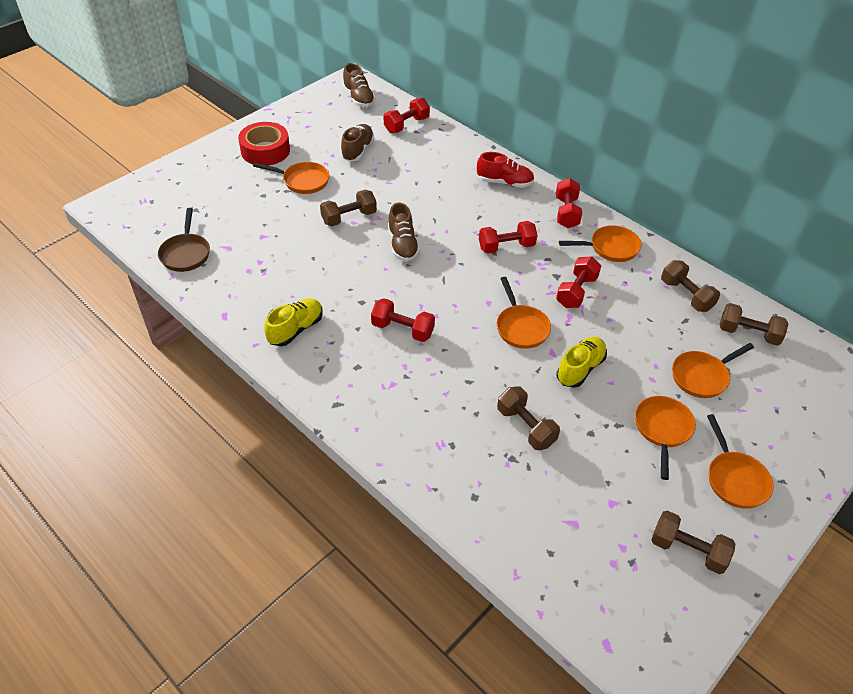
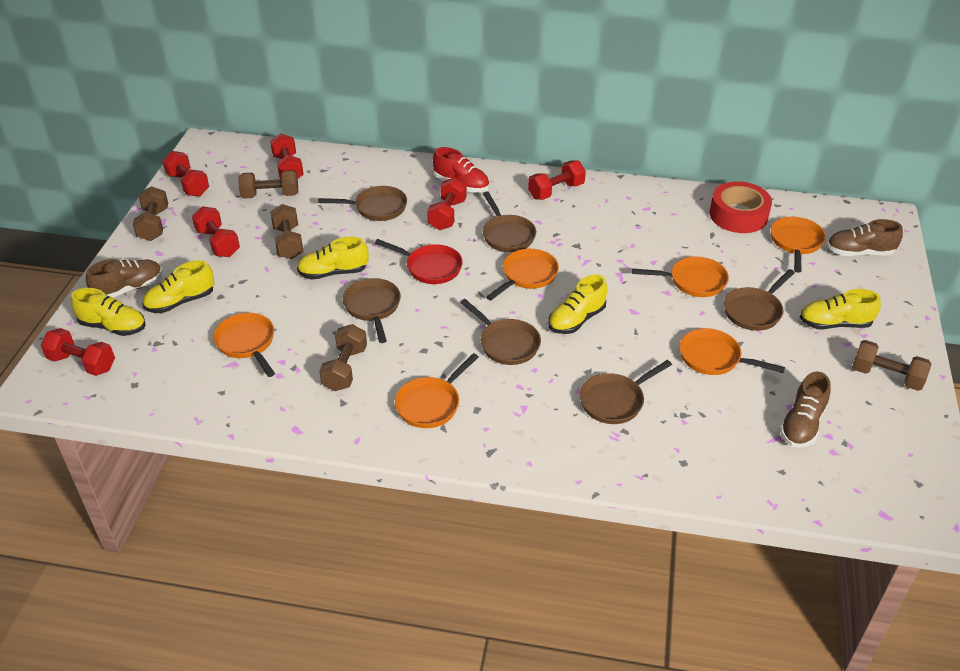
brown pan: [158,208,210,272] = 1 -> [318,186,407,221] [342,278,401,343] [460,299,541,365] [482,192,536,252] [580,360,672,424] [724,269,795,331] = 6
red dumbbell: [371,298,435,342] [384,98,430,133] [479,221,538,254] [556,178,582,228] [556,256,601,308] = 5 -> [41,328,115,376] [162,151,209,197] [192,206,240,257] [270,133,304,179] [427,177,467,230] [528,160,586,200] = 6
red pan: none = 0 -> [375,239,463,284] = 1
yellow shoe: [264,298,323,346] [556,337,607,388] = 2 -> [71,288,146,336] [142,260,215,313] [297,236,369,280] [548,274,608,334] [800,289,881,329] = 5

